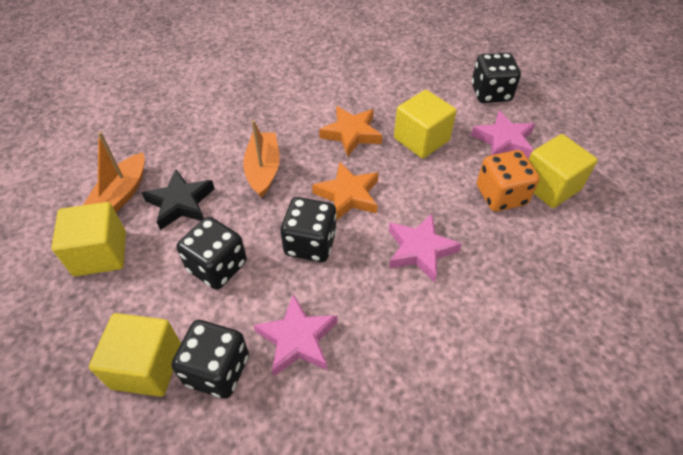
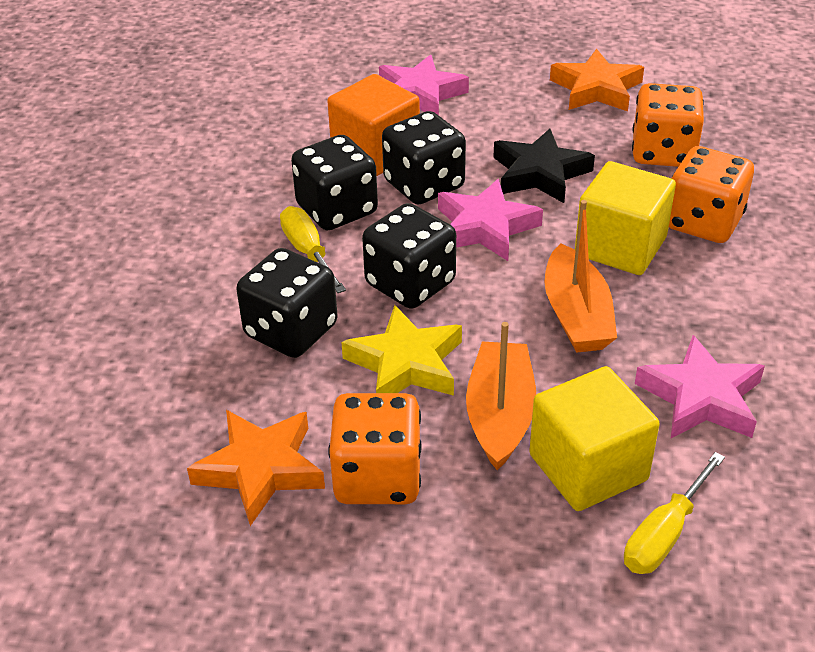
orange cube: none = 0 -> [327,74,420,176] = 1
orange dice: [477,150,540,212] = 1 -> [328,393,422,504] [632,83,704,167] [669,146,754,243] = 3
yellow cube: [52,202,126,276] [89,313,181,397] [394,90,457,159] [528,134,598,208] = 4 -> [529,366,660,511] [575,161,676,275] = 2
yellow screwdriver: none = 0 -> [280,206,346,293] [624,452,725,574] = 2
yellow star: none = 0 -> [341,305,462,396] = 1

